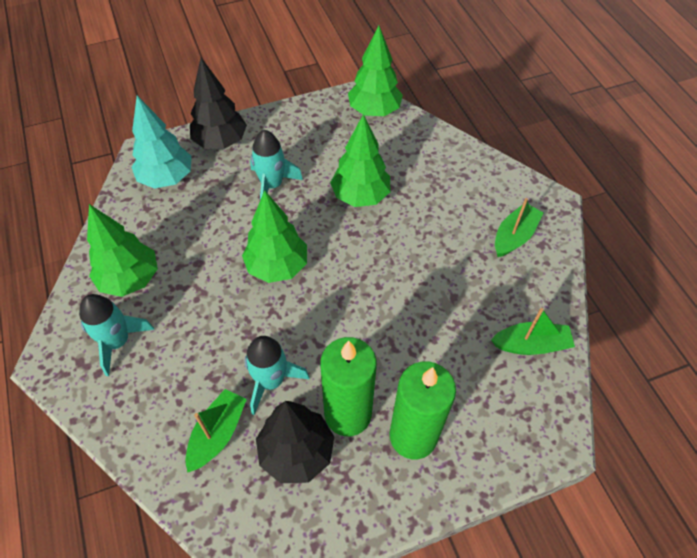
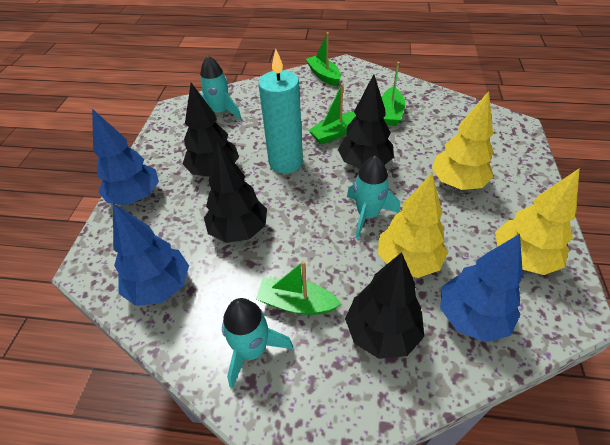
black tree: [190,58,247,149] [256,401,334,483] = 2 -> [183,83,239,176] [204,142,267,243] [338,74,394,169] [345,252,424,359] = 4
blue tree: none = 0 -> [92,109,159,205] [113,203,189,306] [440,234,523,342] = 3
green boat: [185,389,247,473] [491,308,575,355] [495,198,543,257] = 3 -> [256,261,341,315] [306,32,341,86] [308,83,356,145] [382,62,405,126] = 4
green candle: [320,337,377,436] [390,361,456,459] = 2 -> none = 0
green tree: [87,204,158,297] [242,190,307,283] [330,114,390,207] [348,25,403,116] = 4 -> none = 0
turquoise candle: none = 0 -> [258,49,303,174] = 1
turquoise tree: [131,96,192,189] = 1 -> none = 0
yellow tree: none = 0 -> [378,173,448,278] [432,91,493,190] [495,168,580,275] = 3

